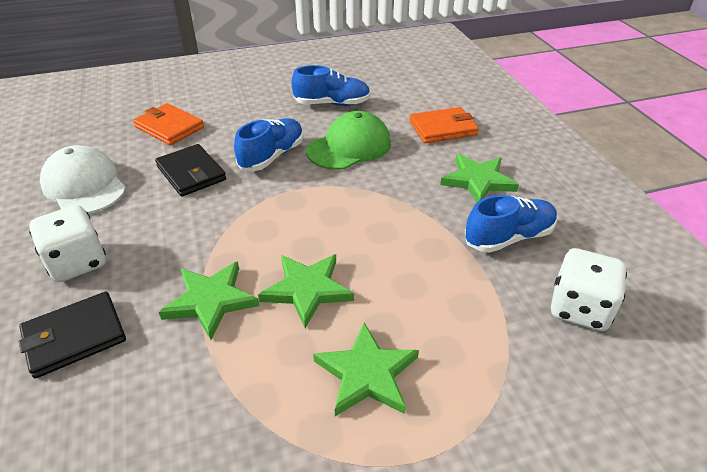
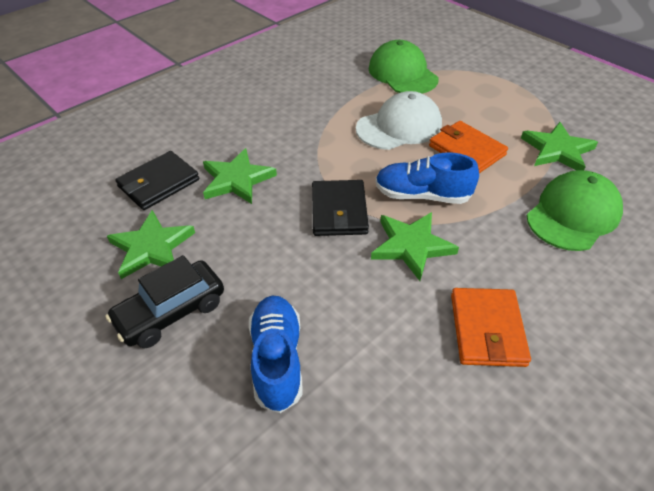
black car: none = 0 -> [106,255,224,348] = 1
blue shoe: [234,118,304,171] [291,65,371,106] [465,195,557,253] = 3 -> [249,296,303,413] [375,152,479,204] = 2
green cap: [306,111,391,170] = 1 -> [369,40,439,93] [527,170,623,251] = 2
white dice: [29,205,106,282] [551,248,627,331] = 2 -> none = 0

